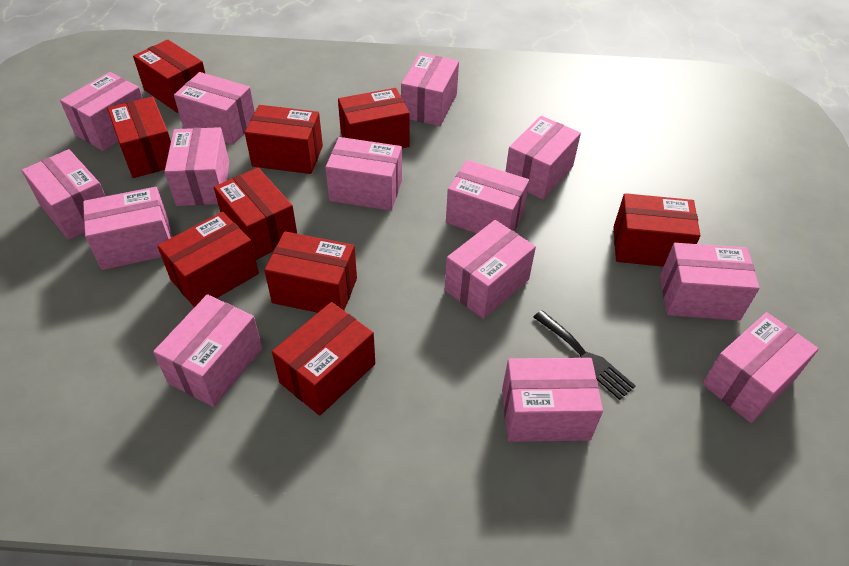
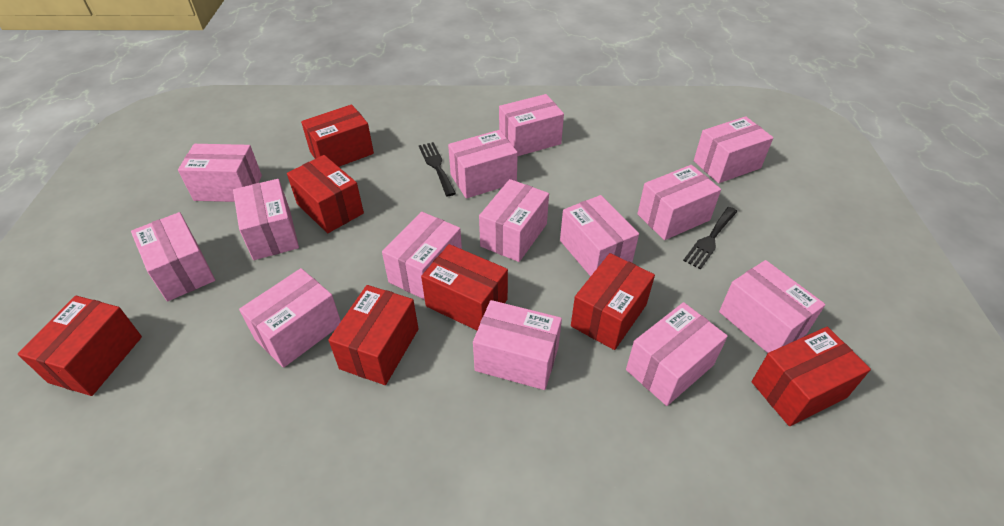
black fork: [533,310,636,400] = 1 -> [419,142,456,196] [683,207,738,269] = 2
red box: [107,97,171,178] [133,40,205,113] [157,212,259,307] [214,168,297,260] [245,105,323,174] [264,231,357,313] [272,302,375,416] [338,88,410,148] [613,193,700,267] = 9 -> [18,296,142,396] [287,155,364,233] [301,105,374,167] [328,285,419,385] [421,244,508,330] [571,253,655,350] [752,327,871,426] = 7

